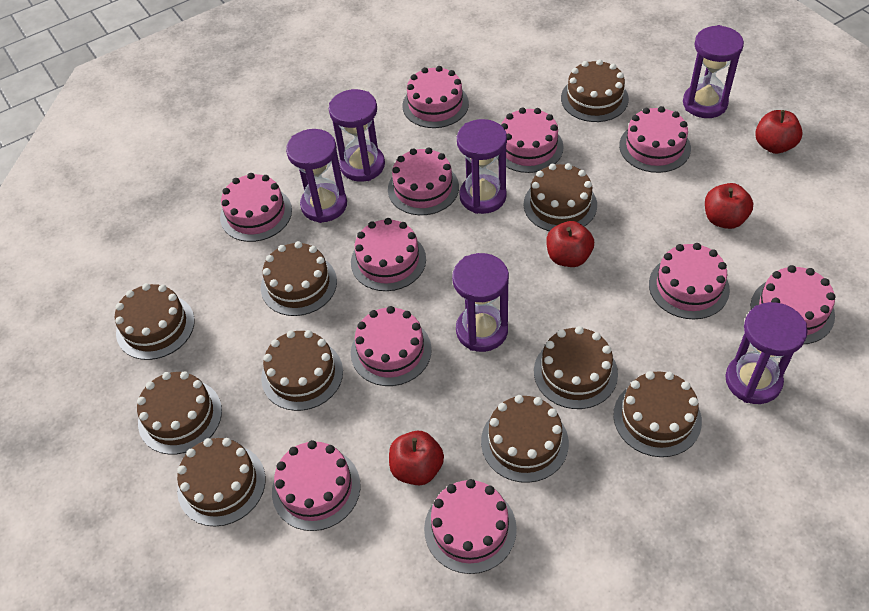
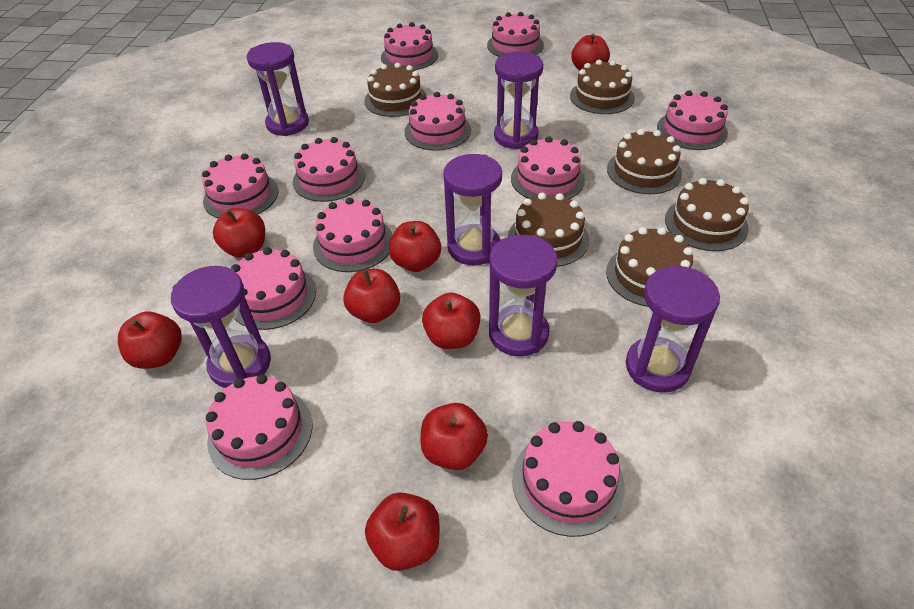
brown cake: [115,283,195,360] [137,371,222,454] [177,438,265,527] [261,241,337,316] [261,330,343,411] [481,395,569,483] [523,163,597,231] [534,326,618,409] [561,59,629,122] [613,371,702,457] = 10 -> [364,63,427,117] [508,193,589,267] [570,60,635,114] [606,227,693,307] [607,129,682,194] [665,178,749,251] = 6
red apple: [389,431,444,486] [546,221,594,267] [705,183,753,229] [755,110,803,154] = 4 -> [118,312,182,369] [213,208,265,258] [343,269,400,323] [365,492,440,571] [389,221,441,272] [420,403,488,470] [422,293,481,349] [571,34,610,71] = 8

